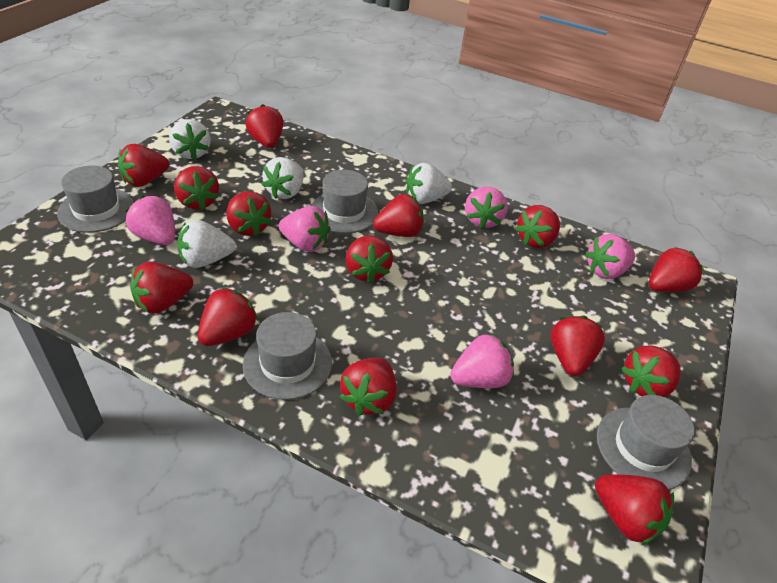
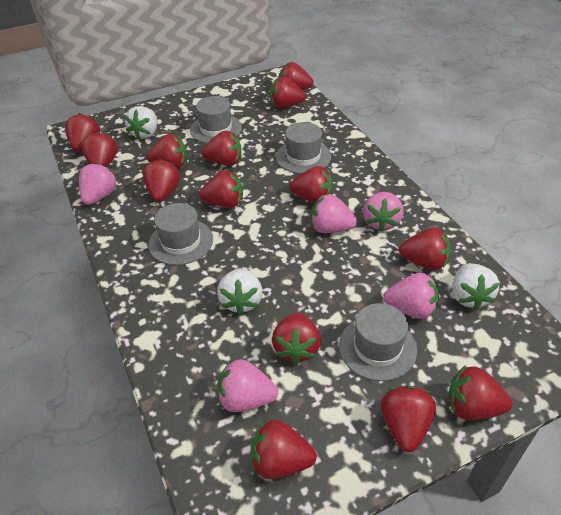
white strawberry: [169,119,211,160] [177,220,236,268] [262,157,303,199] [406,163,452,204] = 4 -> [125,106,157,140] [217,268,263,315] [452,263,499,310] = 3

